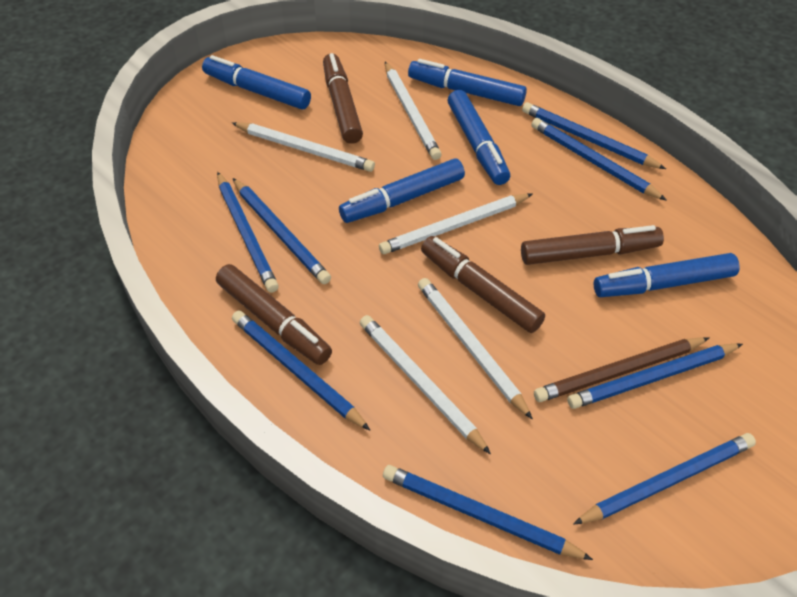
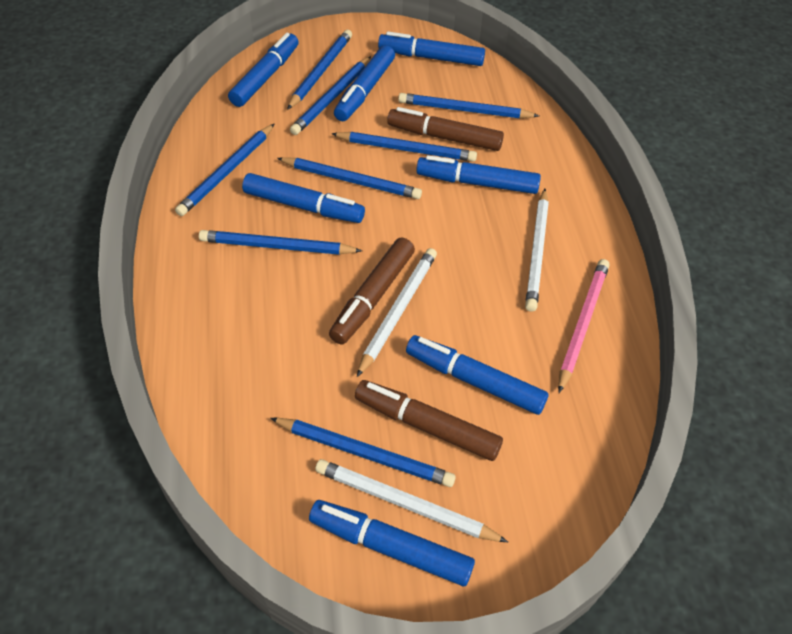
blue marker: [202,55,311,110] [339,158,465,223] [408,59,527,106] [448,90,510,185] [594,253,740,297] = 5 -> [228,33,299,107] [242,173,365,223] [309,500,475,586] [334,45,395,121] [378,31,485,66] [406,335,549,415] [416,155,541,194] = 7
brown marker: [216,264,332,365] [323,53,363,144] [421,236,545,333] [521,225,664,265] = 4 -> [329,237,415,344] [355,380,503,461] [387,107,504,151] = 3
brown pencil: [534,337,709,402] = 1 -> none = 0
pink pencil: none = 0 -> [558,259,610,393] = 1
white pencil: [232,122,375,172] [360,315,491,454] [379,194,533,254] [385,62,442,160] [418,278,533,419] = 5 -> [315,459,508,542] [357,248,437,377] [525,189,549,312] = 3

